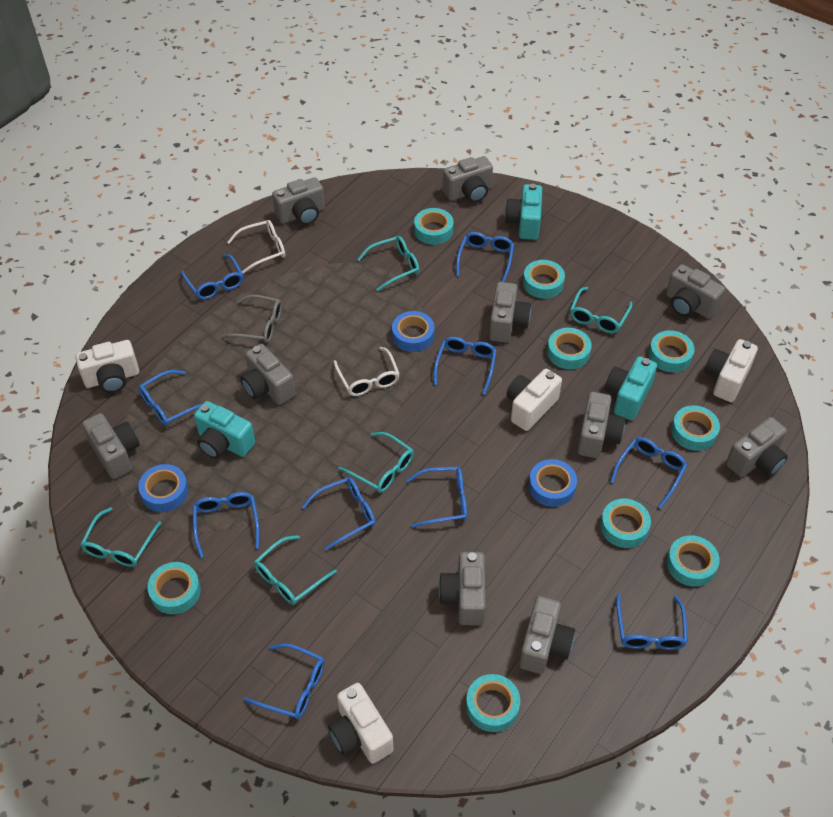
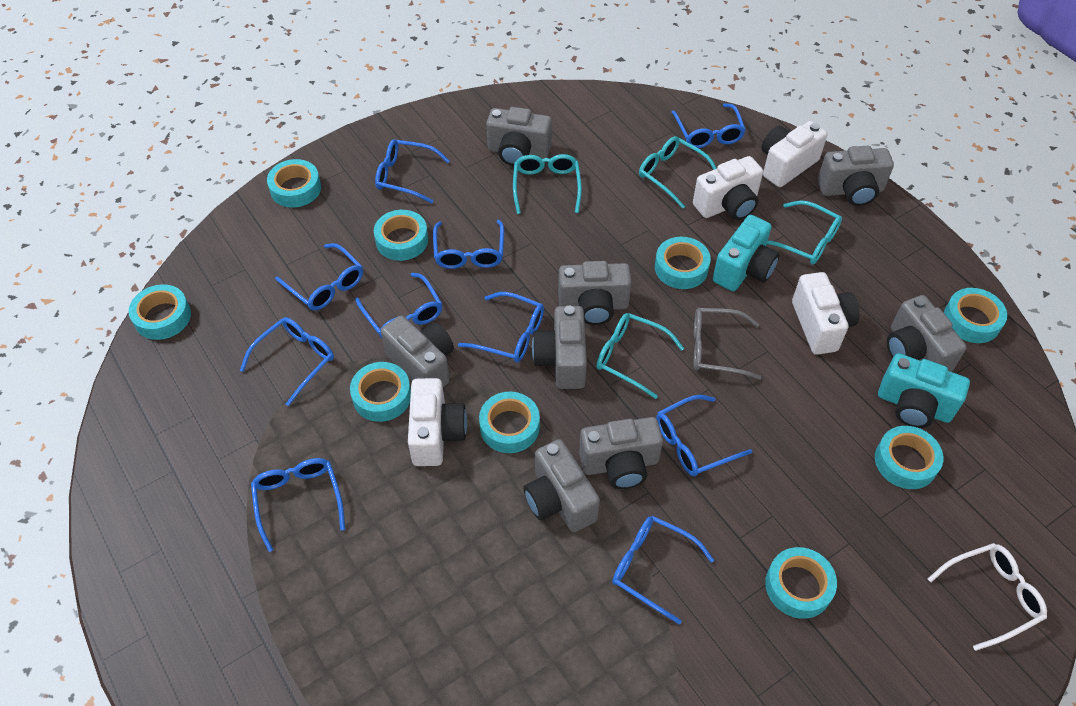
blue tape: [138,464,189,512] [392,311,434,352] [529,459,577,507] = 3 -> none = 0
grey camera: [82,413,140,479] [241,344,295,405] [272,177,325,225] [438,552,486,626] [443,156,493,203] [489,282,531,343] [519,596,575,674] [577,392,625,458] [666,264,725,319] [726,417,788,477] = 10 -> [381,316,454,387] [486,107,552,166] [523,439,600,532] [532,306,587,389] [558,261,632,325] [579,417,663,489] [818,146,894,206] [887,295,967,372] = 8
turquoise camera: [194,401,255,459] [505,183,542,240] [605,356,657,421] = 3 -> [712,215,780,291] [878,353,970,428] = 2
turquoise glasses: [80,507,161,567] [254,535,337,605] [338,432,414,493] [357,236,419,291] [570,287,632,333] = 5 -> [513,154,582,214] [596,313,684,399] [639,136,717,209] [767,200,842,265] = 4
white glasses: [227,220,285,274] [333,347,400,396] = 2 -> [927,543,1047,651] = 1

